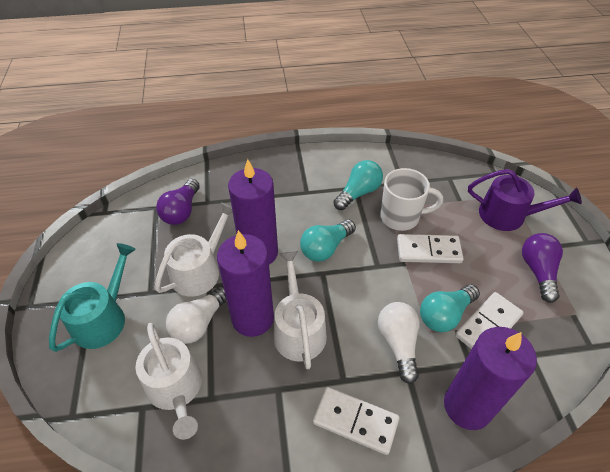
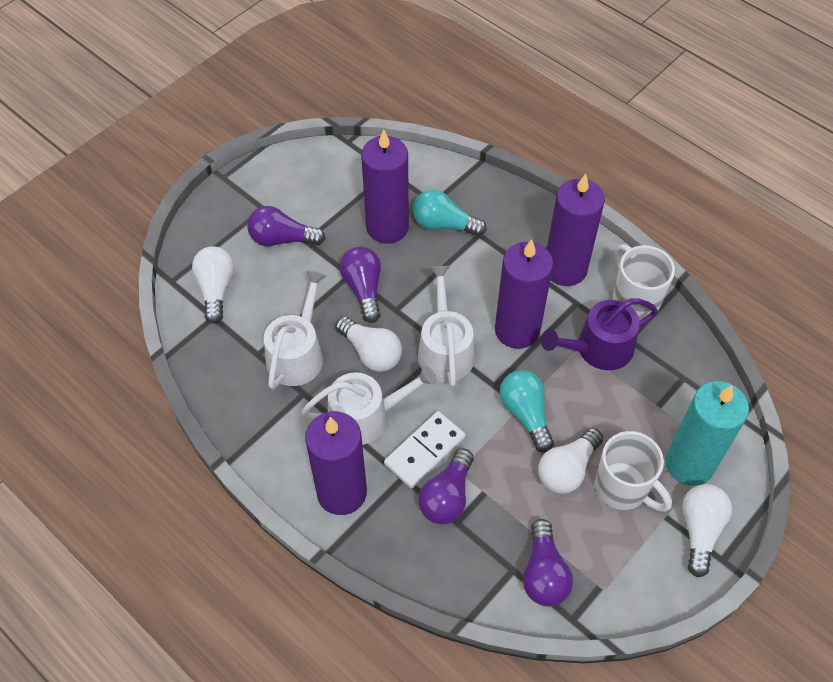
purple candle: [217,230,274,337] [228,159,278,265] [444,327,537,430] = 3 -> [305,411,367,515] [361,129,409,244] [495,239,553,349] [547,174,605,286] = 4
purple light bulb: [156,179,200,225] [522,233,563,303] = 2 -> [247,206,326,246] [340,247,381,323] [418,448,474,524] [523,519,573,606] = 4
turquoise candle: none = 0 -> [665,381,749,486] = 1
turquoise light bulb: [300,220,356,262] [333,160,383,210] [420,284,480,332] = 3 -> [413,189,487,236] [500,370,554,453] = 2
turquoise watering can: [49,243,136,352] = 1 -> none = 0
white domino: [313,387,400,455] [397,234,464,263] [455,292,524,349] = 3 -> [384,411,466,489] = 1
white light bulb: [166,286,227,344] [378,302,420,384] = 2 -> [192,246,234,324] [335,316,402,372] [538,428,603,494] [682,484,732,577] = 4
white mug: [380,168,443,231] = 1 -> [595,431,672,512] [613,244,675,320] = 2

